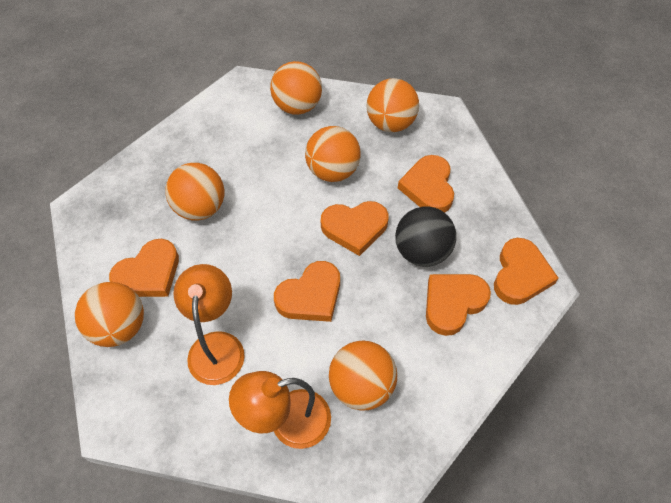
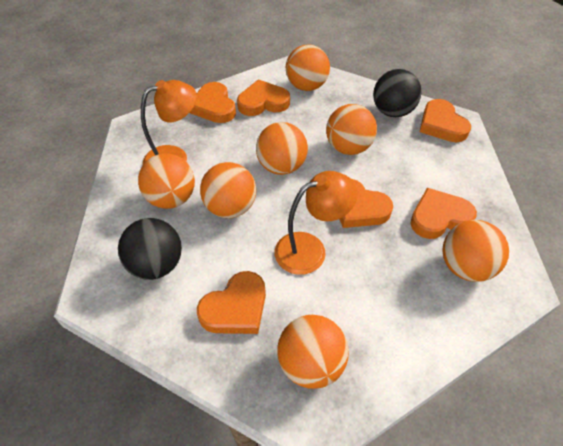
black ball: [395,207,456,267] = 1 -> [118,218,182,280] [373,69,422,117] = 2
orange ball: [75,282,144,347] [165,163,224,221] [270,61,322,115] [305,126,361,182] [329,341,397,411] [367,78,419,132] = 6 -> [138,153,195,209] [200,162,256,218] [256,122,308,175] [277,315,349,389] [286,45,330,91] [326,104,377,155] [442,220,509,282] = 7

